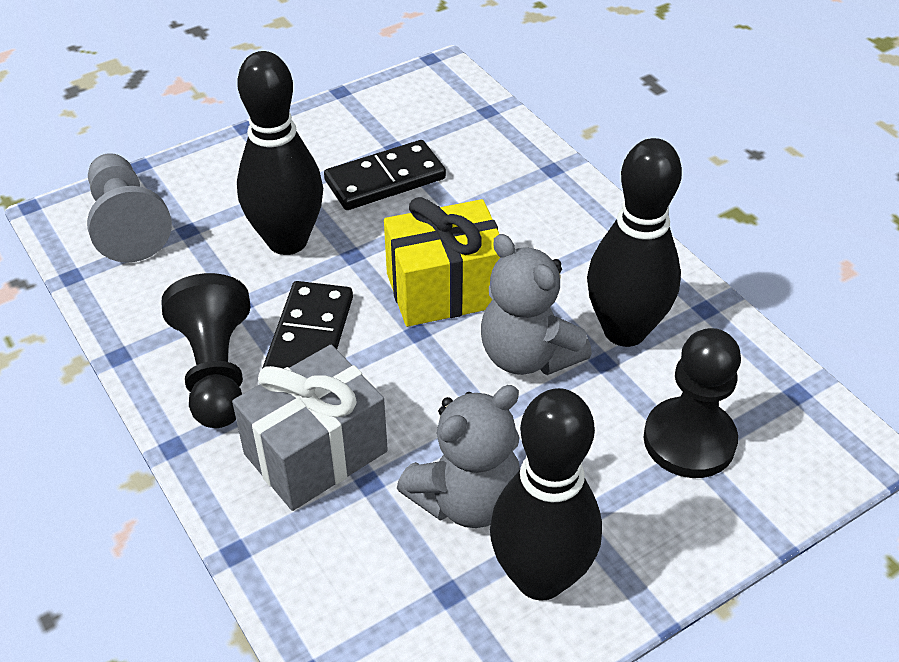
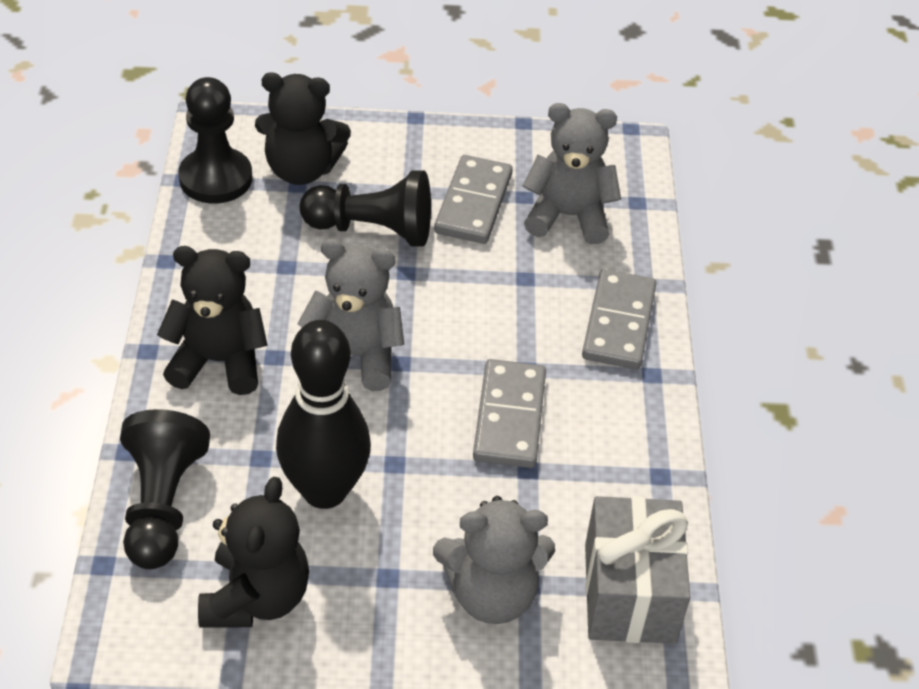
black bowling pin: [237,51,323,255] [490,388,602,601] [587,138,682,347] = 3 -> [276,320,371,509] = 1
black domino: [262,281,353,369] [324,140,446,210] = 2 -> none = 0
black pawn: [161,273,251,428] [644,328,741,478] = 2 -> [120,409,210,569] [178,77,252,204] [300,170,431,247] = 3
black teddy bear: none = 0 -> [157,246,268,395] [198,477,309,628] [255,73,351,185] = 3
grey domino: none = 0 -> [434,155,513,244] [473,359,546,468] [582,269,656,369] = 3
grey pawn: [87,153,172,263] = 1 -> none = 0
grey teddy bear: [397,385,520,528] [481,234,592,375] = 2 -> [297,239,404,391] [433,496,555,624] [523,103,621,244] = 3
yellow gift: [384,197,500,327] = 1 -> none = 0

